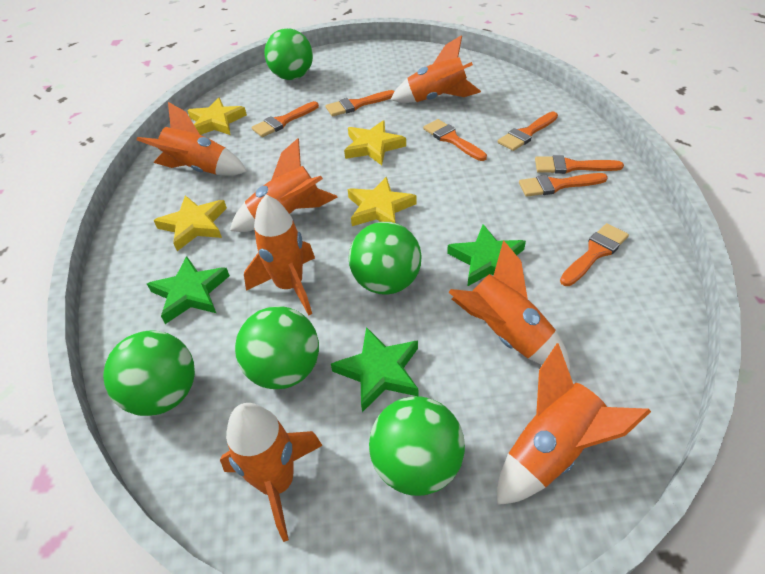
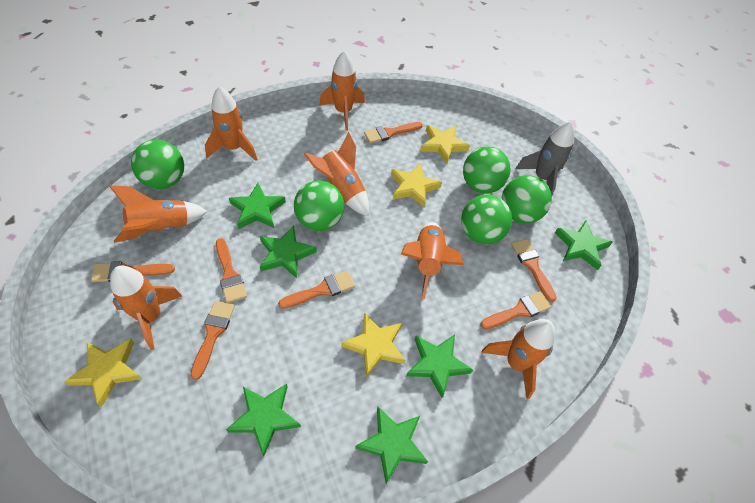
green star: [147,256,230,324] [331,327,418,412] [447,224,526,287] = 3 -> [226,383,301,456] [229,183,286,229] [260,225,317,278] [355,407,428,483] [406,334,473,398] [555,220,613,270] = 6
grey rocket: none = 0 -> [516,121,575,195] = 1

